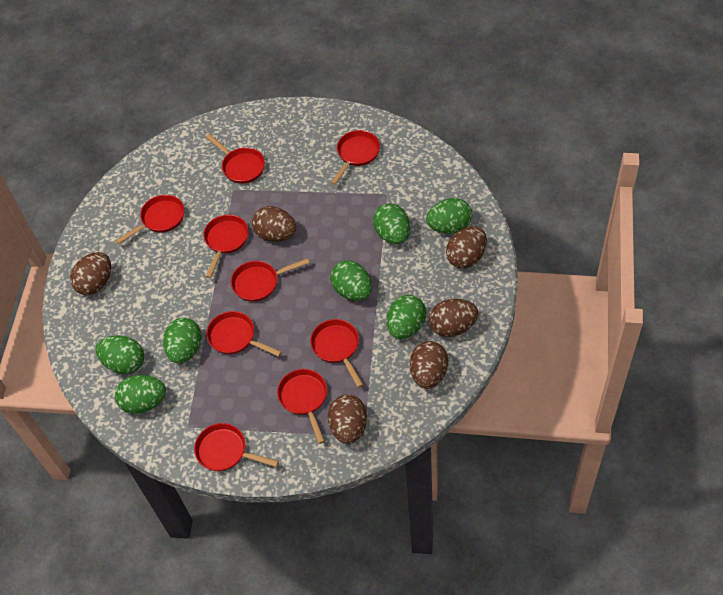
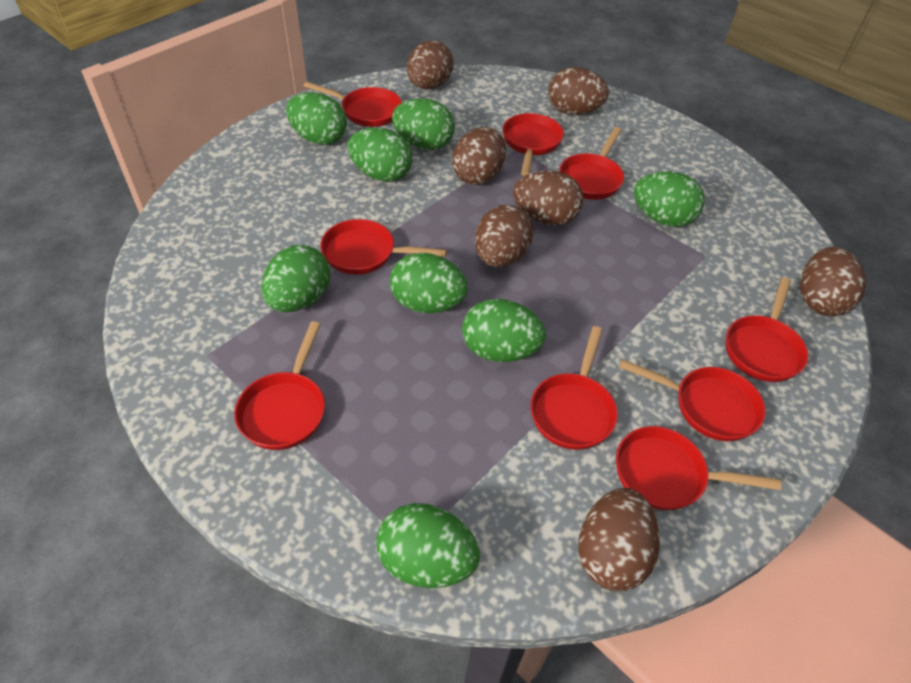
brown egg: [70,252,111,295] [252,206,296,242] [328,394,367,444] [410,341,448,389] [429,299,478,337] [446,226,487,268] = 6 -> [407,40,453,89] [452,127,506,185] [475,205,533,267] [513,170,584,225] [548,67,609,115] [578,488,660,591] [800,247,866,316] = 7
green egg: [95,335,144,374] [115,375,166,414] [163,318,201,364] [330,260,372,301] [373,203,410,244] [386,295,426,339] [426,198,472,234] = 7 -> [262,245,330,312] [286,92,347,145] [347,127,412,182] [377,503,480,588] [390,253,468,313] [392,98,455,150] [462,299,546,362] [634,171,705,227] = 8

